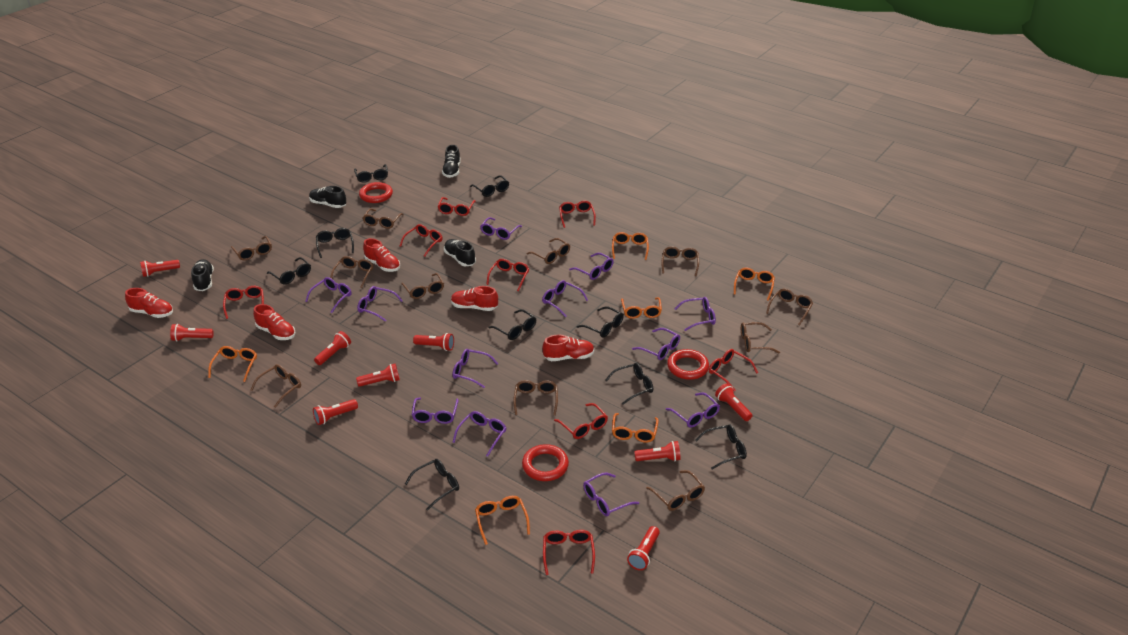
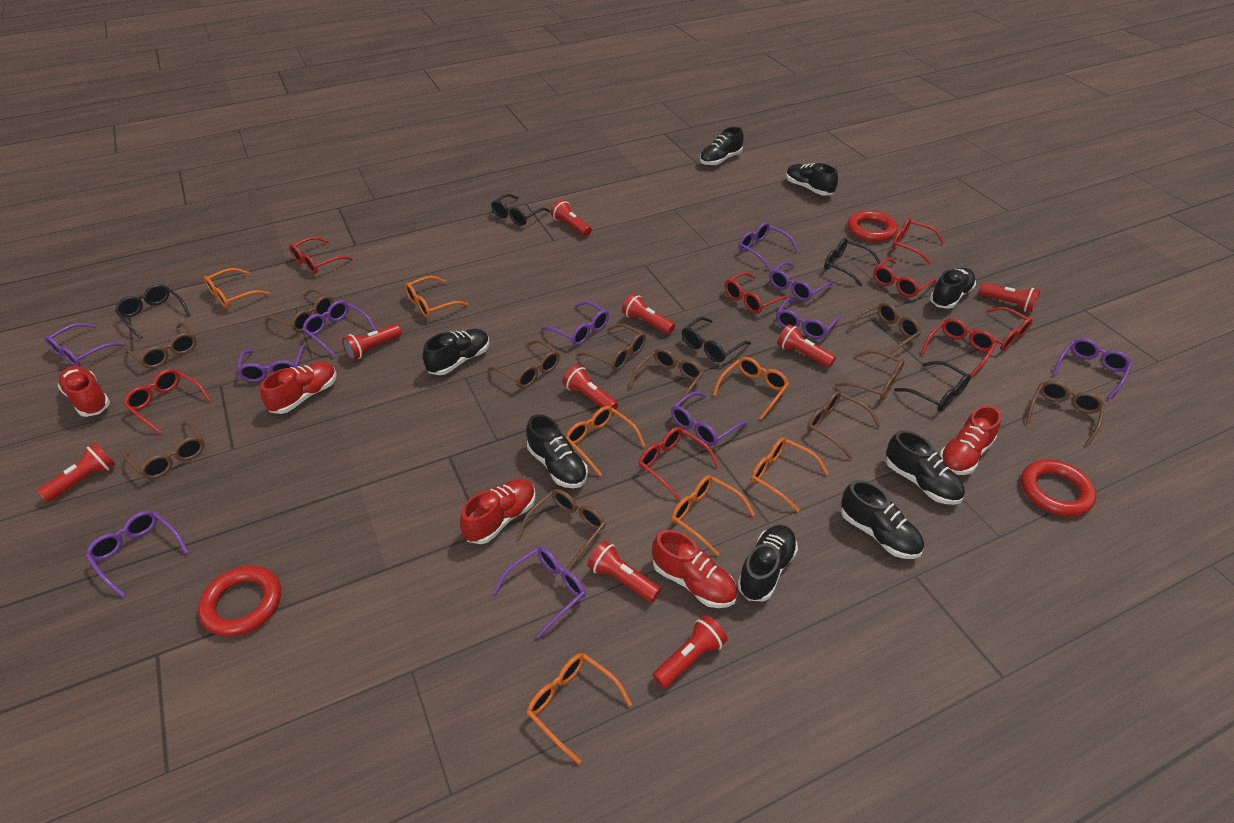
black glasses: [267,257,311,284] [316,228,354,258] [354,164,388,183] [405,459,459,511] [470,175,509,197] [489,309,537,340] [576,306,624,338] [605,363,653,405] [695,425,747,470] = 9 -> [115,284,191,339] [491,194,550,226] [682,317,751,362] [824,238,881,287] [894,361,971,411] = 5
black shoe: [191,259,214,291] [309,186,346,208] [442,145,461,178] [444,239,476,267] = 4 -> [423,329,490,375] [527,414,588,488] [700,127,744,166] [737,525,798,601] [786,163,838,196] [841,480,924,559] [886,430,965,505] [930,268,976,309] = 8
orange glasses: [208,346,257,382] [475,496,530,545] [612,232,649,260] [612,413,659,442] [621,297,662,319] [734,267,775,301] = 6 -> [204,268,270,309] [405,276,468,318] [527,653,632,764] [566,406,645,476] [671,475,755,556] [713,357,789,420] [751,437,828,512] = 7
purple glasses: [305,277,352,313] [357,286,403,322] [412,397,459,424] [453,349,498,388] [453,411,506,457] [480,217,522,240] [542,280,588,317] [569,253,614,280] [583,473,639,516] [632,328,680,360] [666,393,720,428] [674,297,716,331] = 12 -> [44,323,125,366] [85,511,189,597] [237,345,306,382] [302,300,377,356] [493,546,586,639] [541,301,609,345] [671,391,748,446] [739,222,798,270] [770,261,833,301] [776,298,840,339] [1053,338,1132,399] = 11

